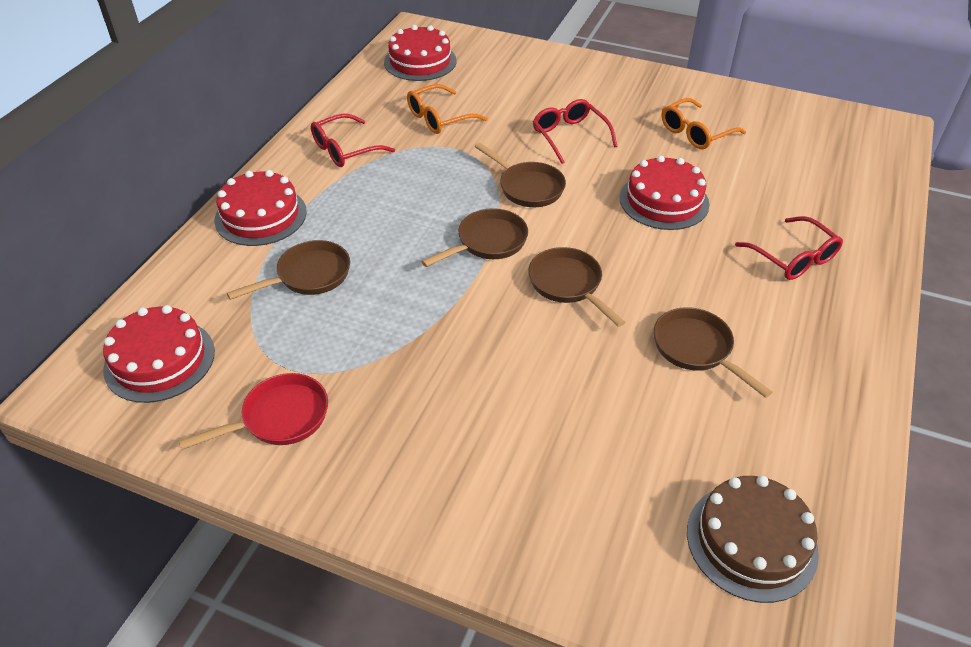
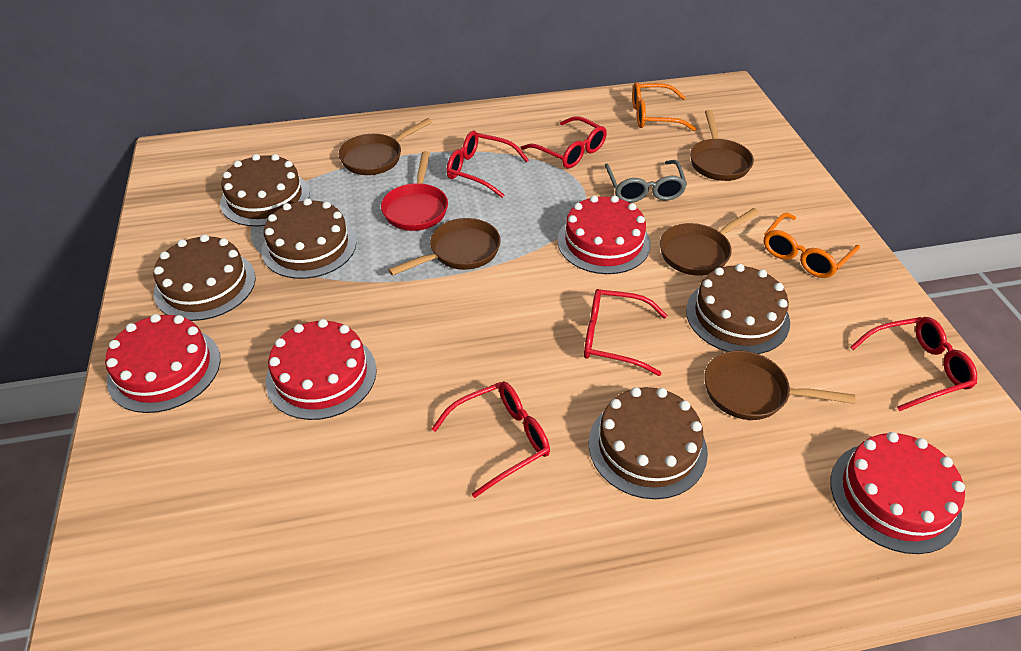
brown cake: [687,476,819,603] = 1 -> [154,235,256,321] [220,154,310,227] [262,198,356,279] [589,387,708,499] [686,264,790,354] = 5
grey glasses: none = 0 -> [605,160,687,203] = 1
red glasses: [311,114,395,167] [533,99,618,164] [735,216,843,280] = 3 -> [432,382,550,498] [447,131,529,198] [521,116,607,168] [584,289,667,376] [850,317,977,411] = 5

